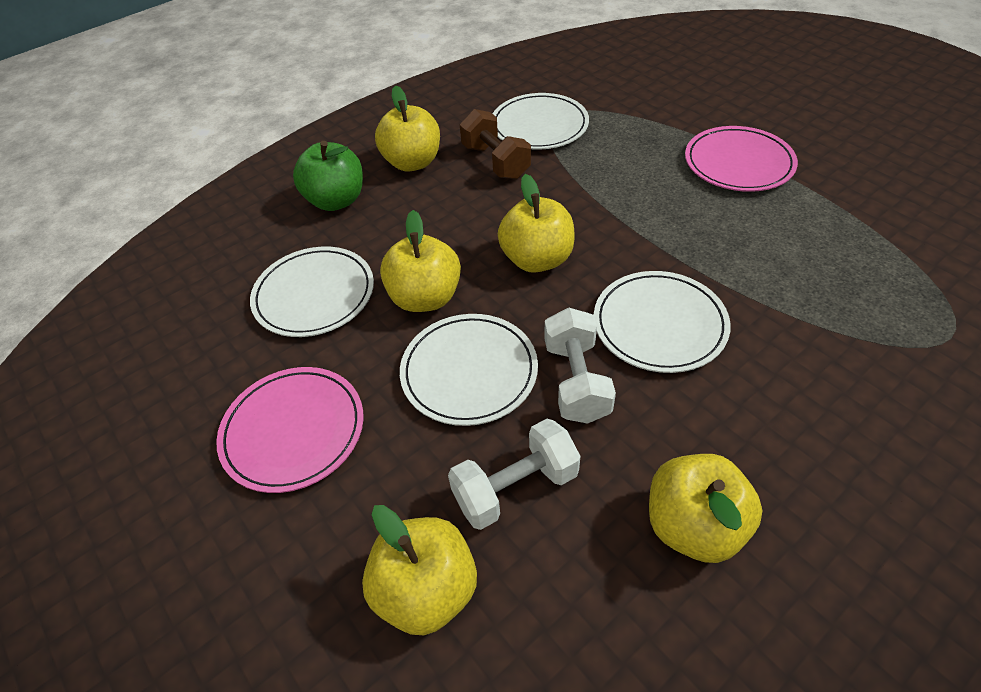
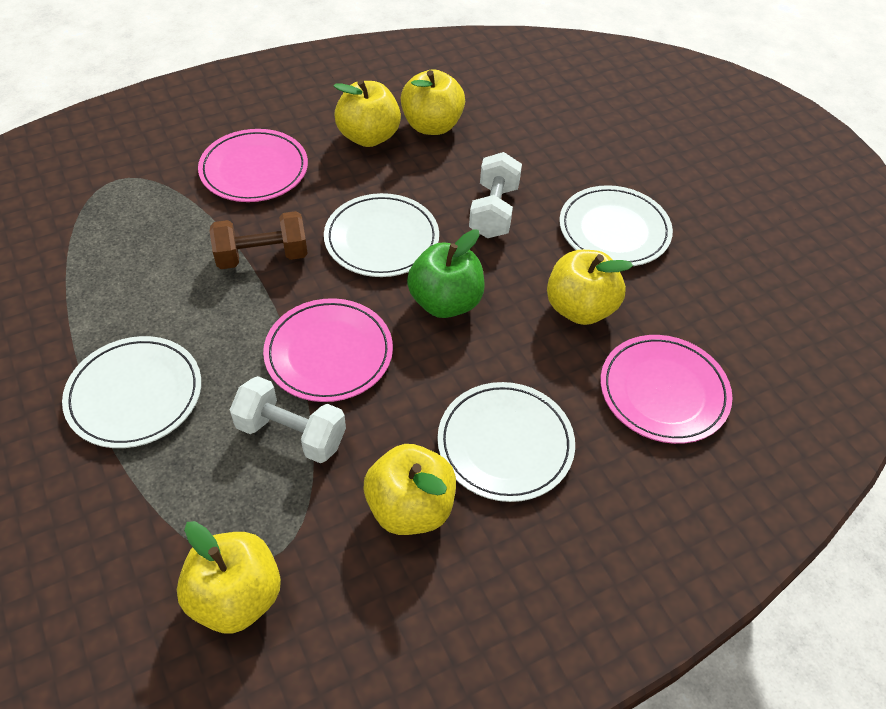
pink plate: [216,367,363,493] [685,126,798,192] = 2 -> [198,129,308,202] [263,298,393,402] [601,335,732,444] = 3

